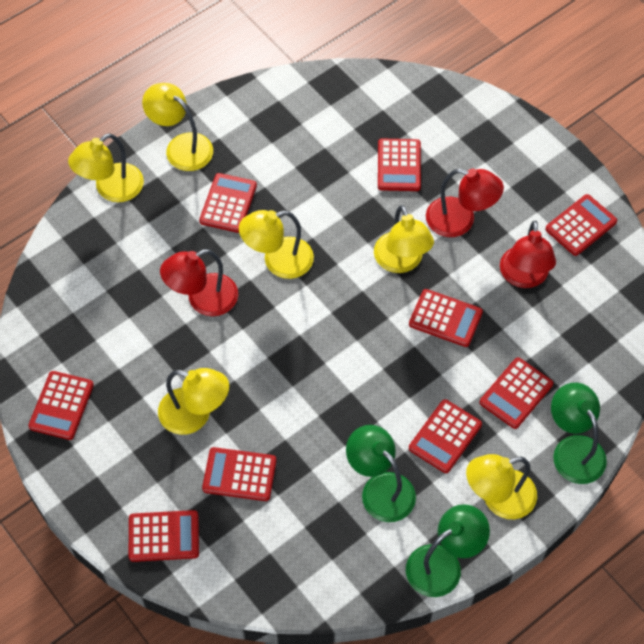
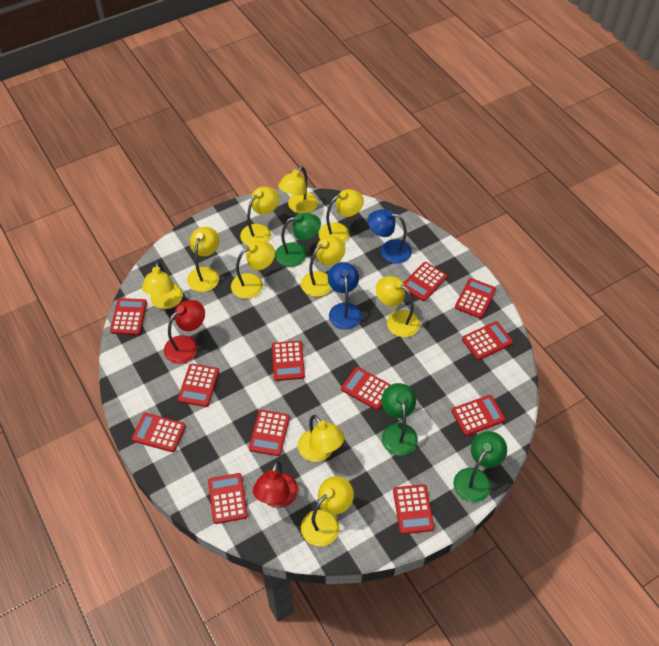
blue lamp: none = 0 -> [328,262,362,330] [367,209,412,264] = 2
red calculator: [28,371,94,440] [129,510,199,562] [199,173,257,233] [202,447,276,501] [378,139,421,191] [409,289,483,347] [409,399,482,473] [480,357,553,429] [545,194,617,256] = 9 -> [110,298,147,335] [132,413,186,452] [178,364,219,407] [208,473,248,524] [249,410,290,456] [272,341,305,381] [341,367,391,410] [393,484,434,534] [404,262,447,301] [452,395,505,436] [455,278,496,319] [462,321,513,360] = 12
red lamp: [160,249,238,316] [426,169,504,237] [500,220,556,288] = 3 -> [164,300,205,364] [253,461,298,508] = 2
yellow lamp: [68,133,144,202] [142,83,213,171] [158,368,229,435] [239,210,314,279] [374,205,434,273] [466,454,537,519] = 6 -> [142,261,183,309] [187,227,220,292] [231,241,275,299] [240,187,279,246] [278,166,318,214] [298,415,344,462] [301,236,345,297] [301,476,354,546] [319,189,364,243] [376,276,420,337] = 10

